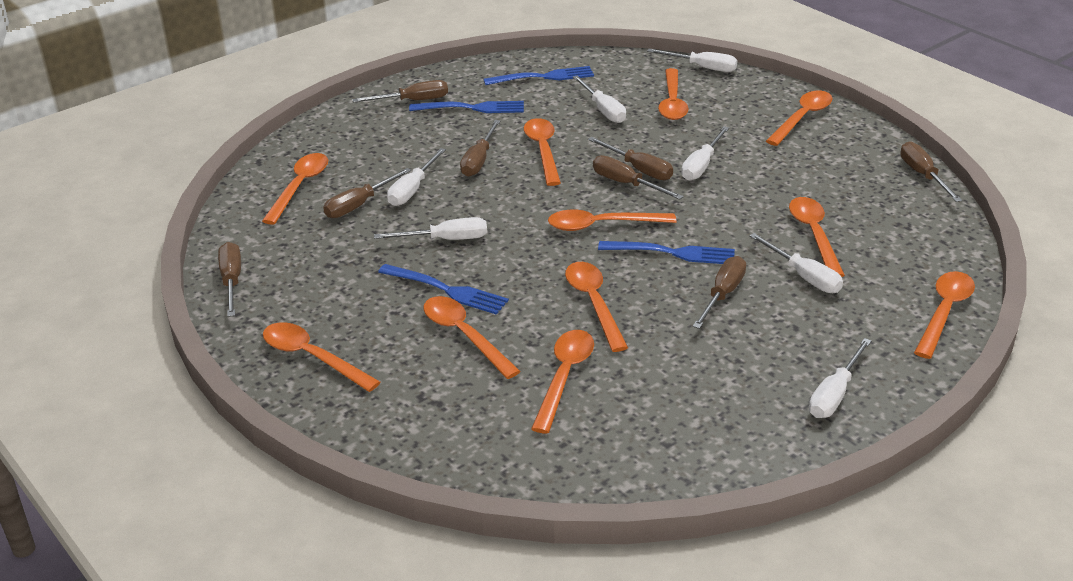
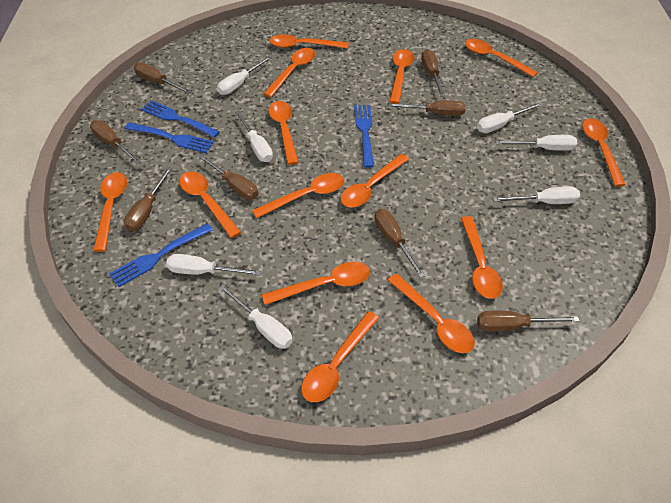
orange spoon: [262,153,328,225] [263,322,380,392] [423,296,521,379] [524,118,561,186] [531,330,594,434] [548,210,676,231] [565,262,628,352] [658,68,689,120] [766,91,833,146] [789,197,845,277] [914,271,975,359] = 11 -> [93,172,127,252] [179,172,241,238] [252,173,345,218] [262,262,370,305] [263,48,315,97] [269,101,299,165] [270,34,349,49] [301,311,379,402] [341,154,409,207] [388,274,475,353] [389,49,414,104] [461,216,503,299] [465,39,538,77] [582,118,626,187] = 14

